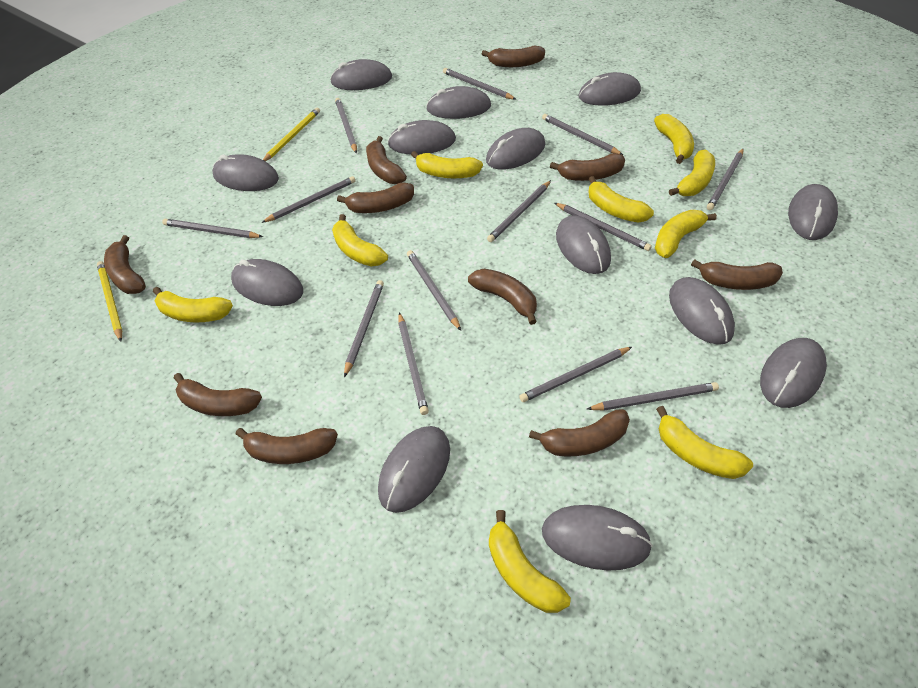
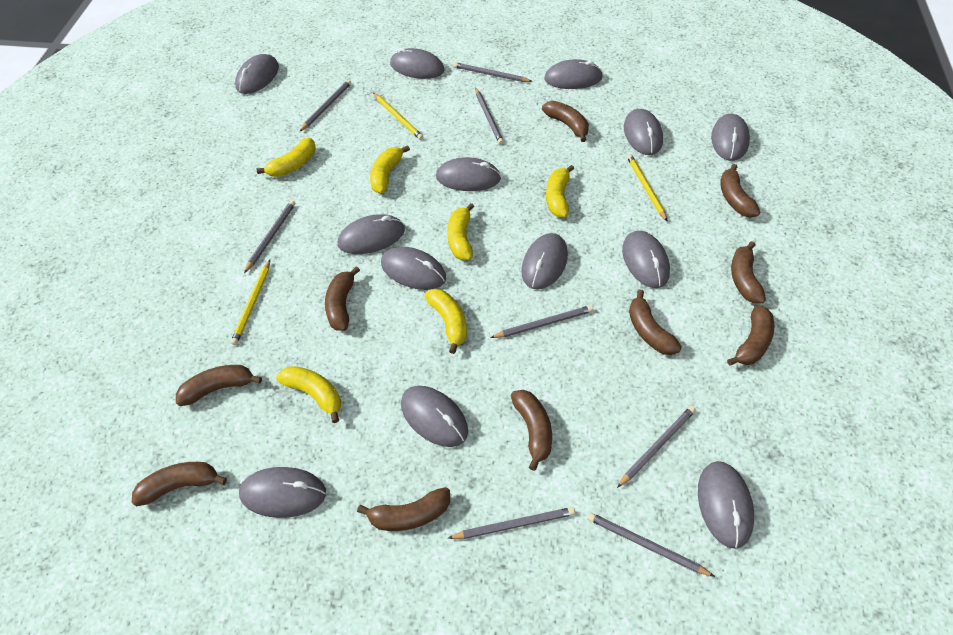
grey pencil: [162,219,263,238] [261,176,356,223] [335,98,357,154] [344,280,384,377] [398,312,429,415] [407,250,461,331] [443,68,516,99] [487,180,551,242] [519,347,632,402] [542,114,623,155] [555,203,652,251] [587,382,719,411] [707,149,744,210] = 13 -> [244,200,295,273] [299,80,351,132] [448,507,575,539] [453,62,533,82] [475,88,504,144] [490,305,593,338] [588,513,715,577] [617,406,696,488] = 8
yellow banana: [153,287,233,322] [332,214,388,267] [411,151,483,178] [489,510,571,613] [588,176,654,223] [654,114,694,164] [655,210,717,258] [656,406,753,479] [669,149,715,196] = 9 -> [257,138,316,177] [276,366,341,423] [370,145,410,193] [424,289,467,354] [447,203,474,260] [546,165,574,217] = 6
yellow pencil: [97,261,122,342] [263,108,320,161] = 2 -> [231,260,270,345] [373,93,423,140] [627,154,668,222] = 3

